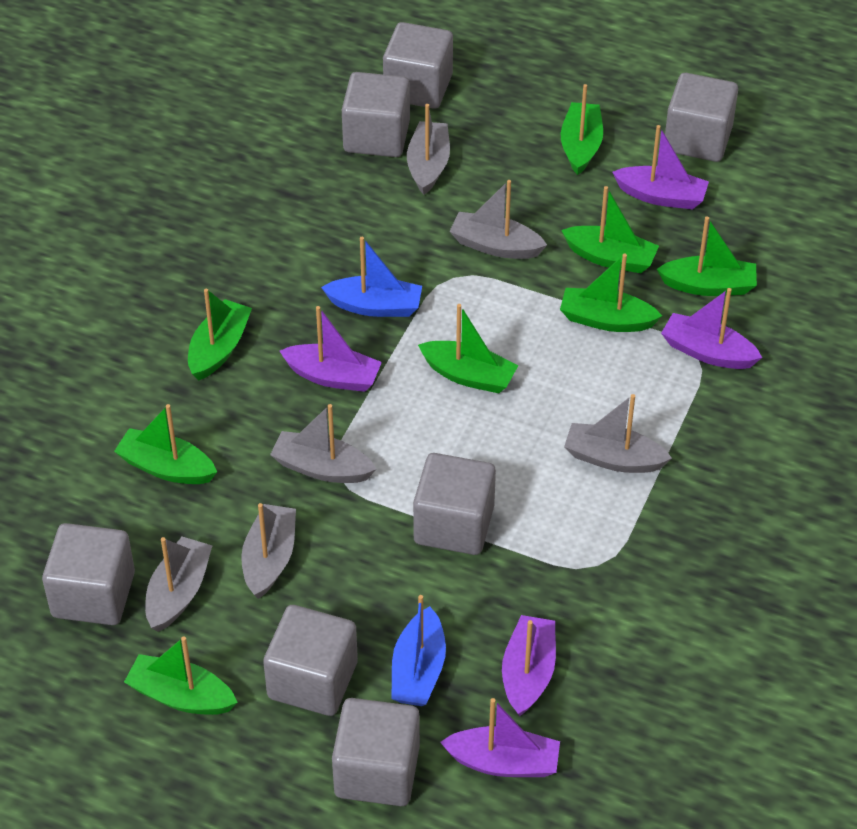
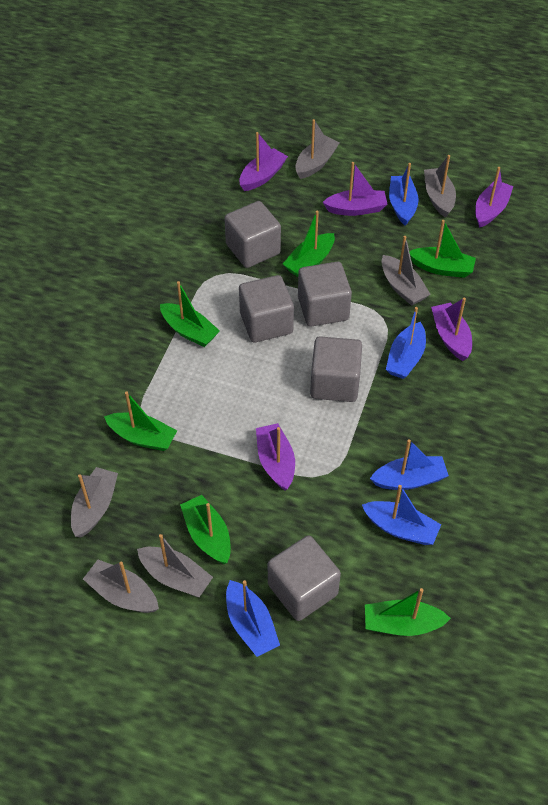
blue boat: [321,237,422,317] [391,595,446,706] = 2 -> [226,580,280,657] [362,485,441,545] [370,439,449,490] [386,307,426,379] [389,163,418,226] = 5
green boat: [114,404,217,484] [124,636,238,715] [188,289,252,381] [418,304,519,393] [560,254,662,332] [561,84,603,175] [561,186,659,273] [657,217,757,296] = 8 -> [104,391,177,451] [160,281,220,347] [180,495,231,564] [283,210,335,277] [365,588,451,636] [409,220,476,278] = 6
grey cube: [42,523,135,625] [263,605,358,716] [332,698,420,806] [342,72,410,157] [383,22,453,109] [413,453,496,555] [665,73,738,162] = 7 -> [224,201,281,268] [239,275,294,342] [268,536,341,621] [298,262,352,327] [310,336,362,402] = 5

